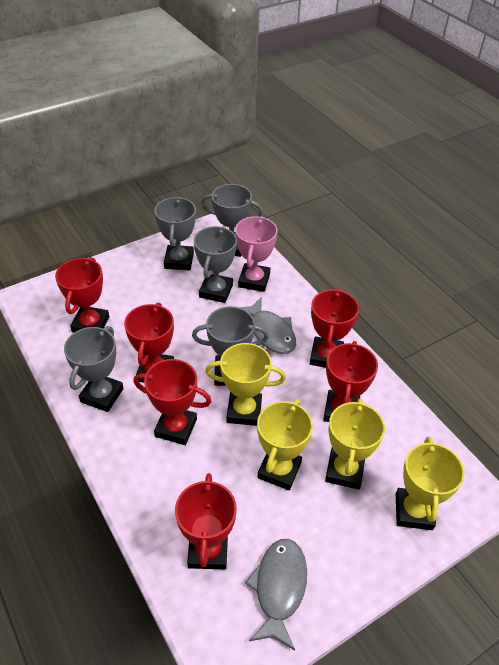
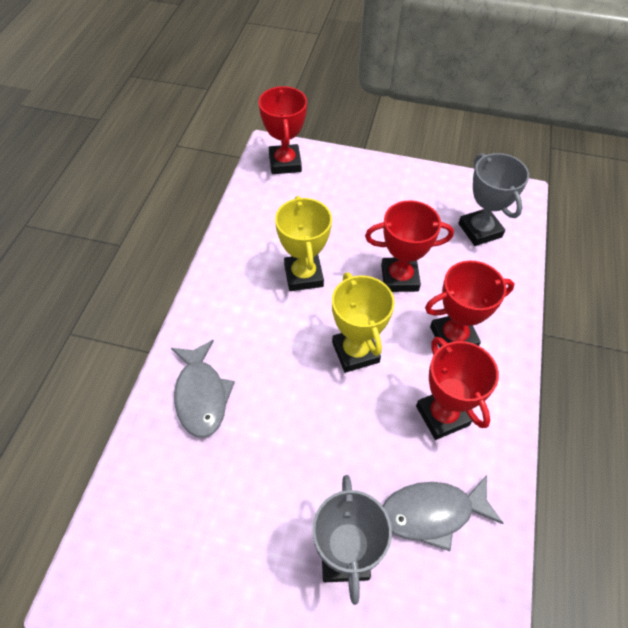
grey trophy: [64,326,124,412] [154,197,196,270] [192,306,269,386] [194,226,237,303] [201,184,263,257] = 5 -> [312,475,392,605] [459,153,529,246] = 2
pink trophy: [235,216,278,292] = 1 -> none = 0
red trophy: [55,257,109,333] [124,302,174,382] [134,359,212,445] [175,473,237,569] [310,288,359,368] [323,341,378,422] = 6 -> [259,86,307,174] [365,200,454,292] [416,337,499,440] [425,261,515,347] = 4
yellow trophy: [205,343,286,426] [257,399,313,490] [325,398,385,490] [396,437,464,530] = 4 -> [275,196,332,291] [332,273,395,373] = 2

